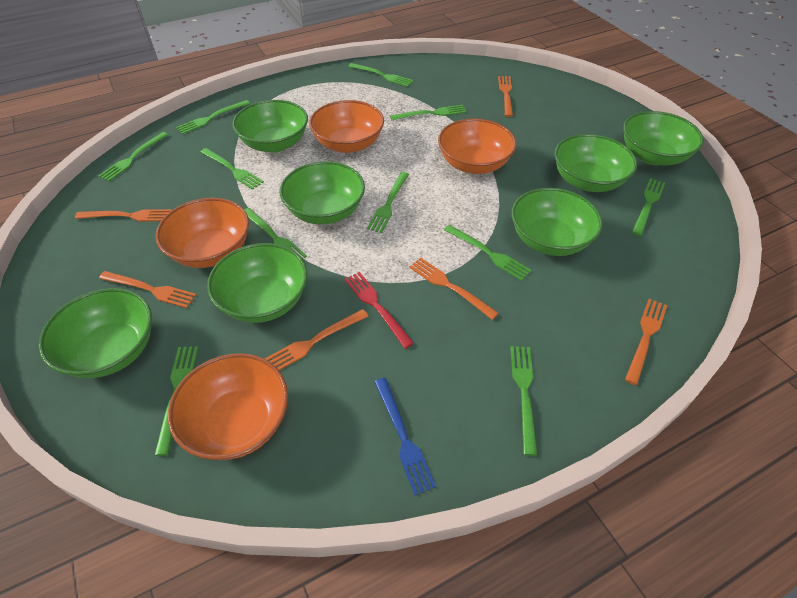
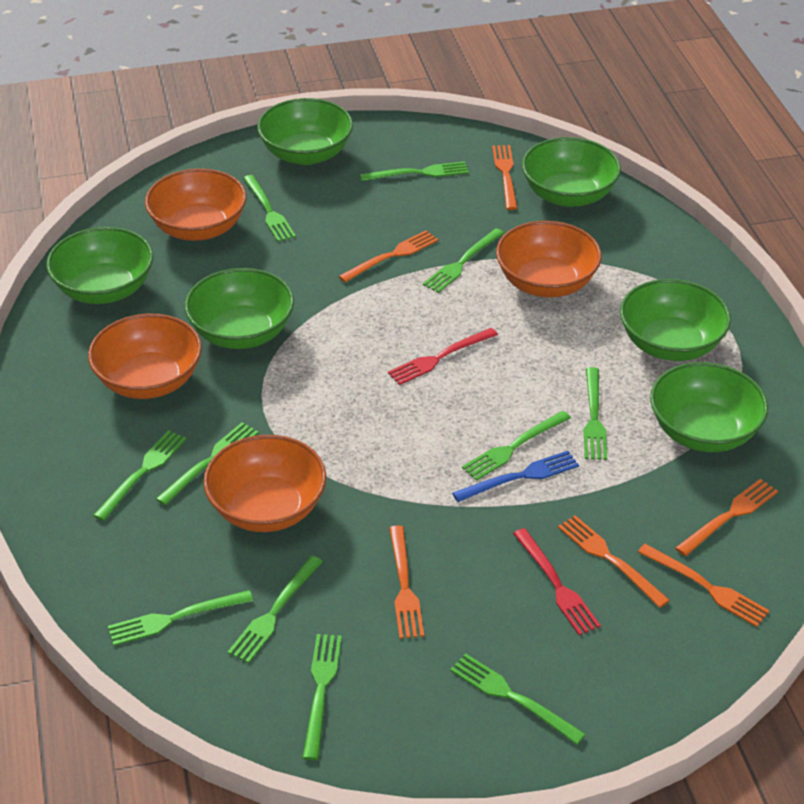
green bowl: [39,288,152,378] [207,243,307,323] [232,100,308,153] [280,161,365,225] [511,188,603,256] [554,134,637,192] [623,111,704,165] = 7 -> [46,227,153,304] [185,268,294,349] [257,98,353,165] [522,137,621,207] [620,279,731,361] [650,362,768,452] = 6
red fork: [345,272,414,349] = 1 -> [388,328,498,385] [513,528,601,635] = 2

